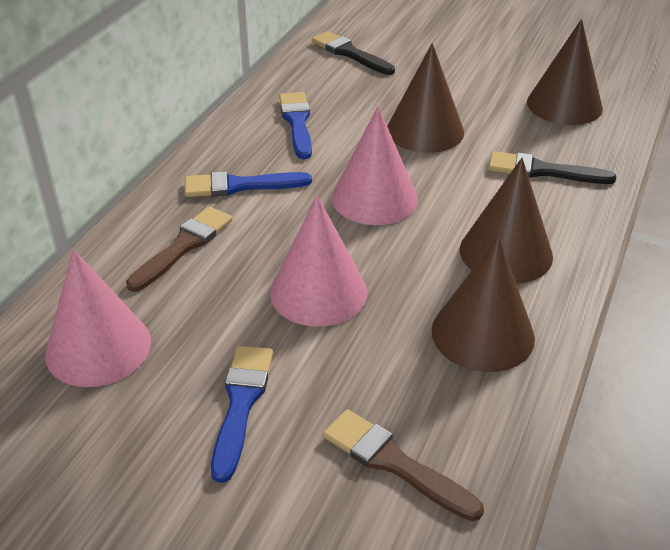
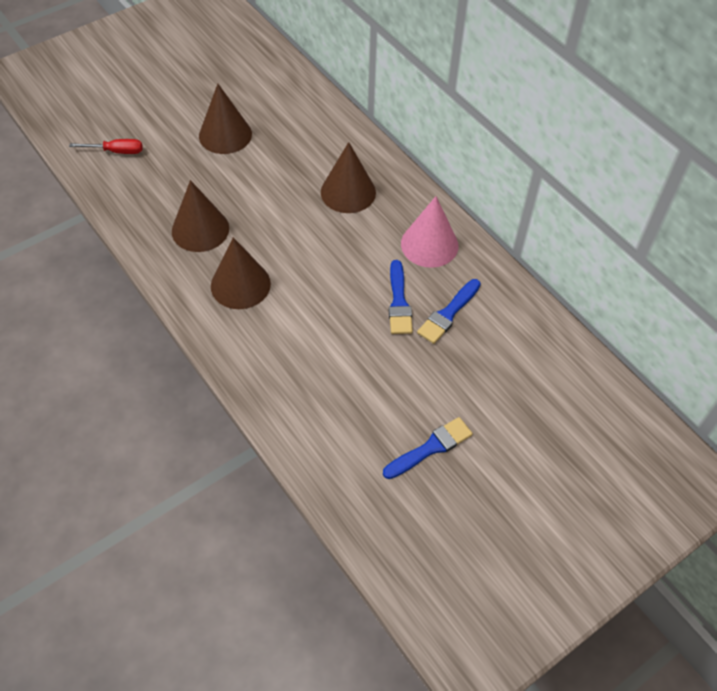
black brush: [312,31,395,75] [489,151,616,184] = 2 -> none = 0
brown brush: [126,206,233,292] [323,409,484,521] = 2 -> none = 0
pink cone: [45,249,151,387] [270,195,367,327] [332,106,418,225] = 3 -> [401,196,458,268] = 1
red screwdriver: none = 0 -> [69,139,143,154] = 1

